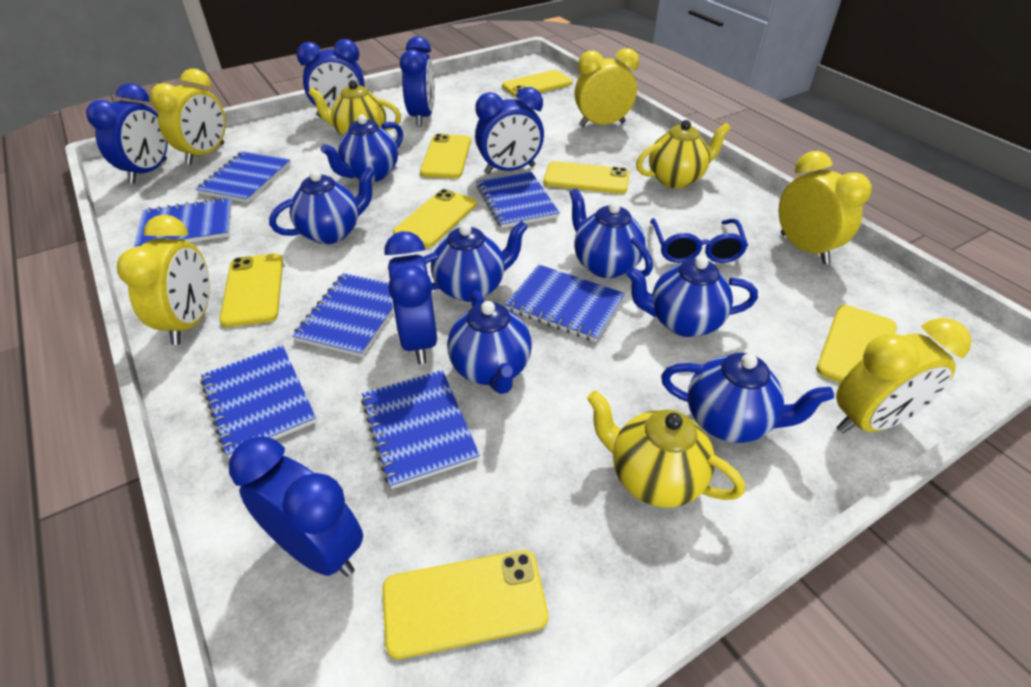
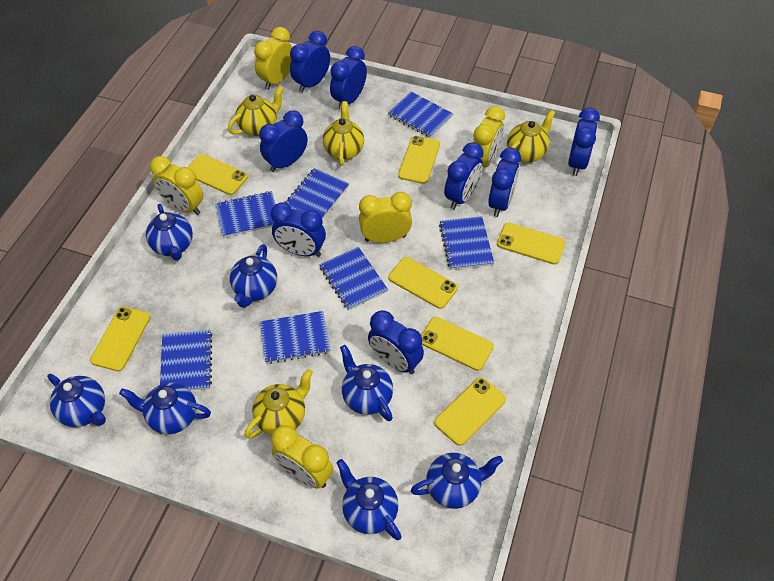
blue clock: [86,83,168,184] [229,436,363,577] [297,39,365,117] [384,231,437,364] [400,36,435,127] [475,87,544,174] = 6 -> [259,111,307,172] [271,202,326,257] [290,31,330,93] [330,46,367,110] [368,310,424,374] [444,142,484,209] [488,148,521,217] [568,108,600,176] = 8
blue glasses: [650,218,748,263] = 1 -> none = 0
yellow teapot: [308,80,401,136] [587,391,745,507] [636,120,731,188] = 3 -> [228,86,284,136] [244,369,313,439] [323,101,364,166] [507,110,555,163] = 4

